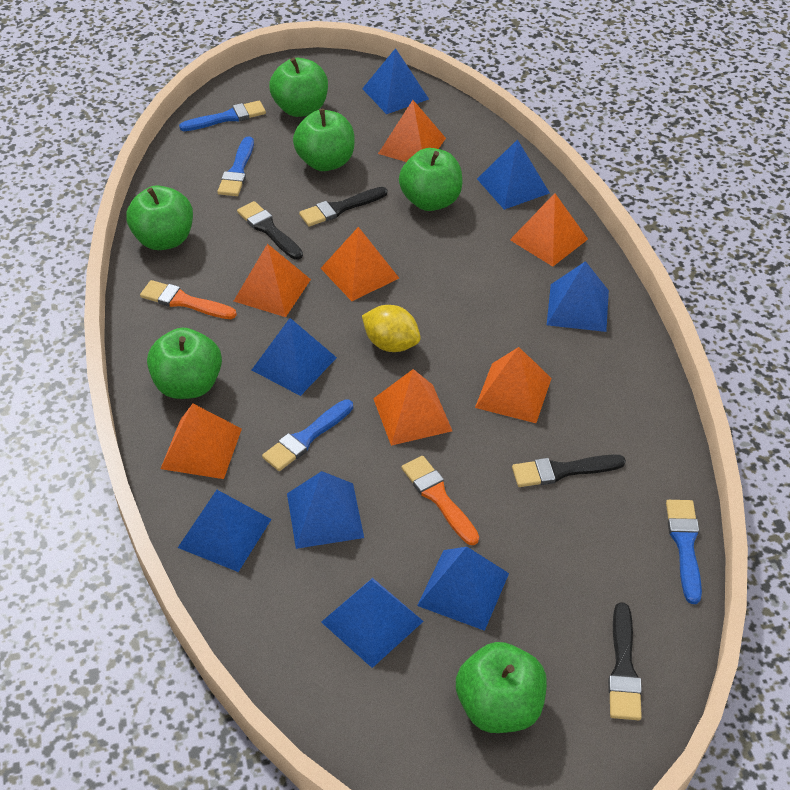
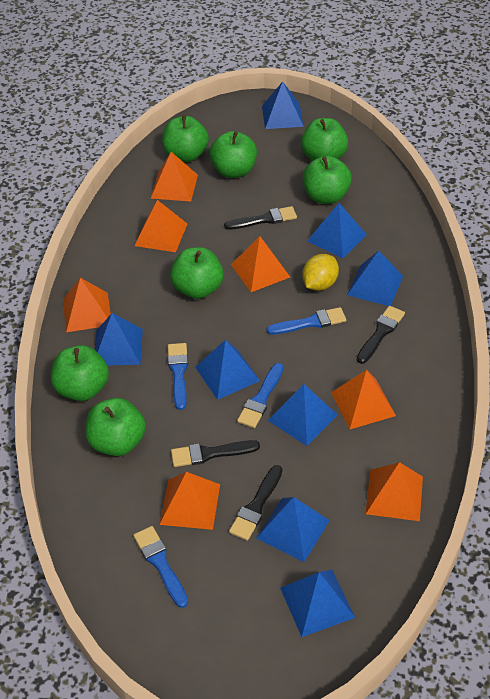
green apple: [126,185,193,250] [147,328,222,399] [269,58,328,117] [293,109,355,171] [399,148,462,211] [456,642,547,733] = 6 -> [51,345,109,401] [85,398,146,456] [162,115,209,162] [170,247,224,299] [209,131,257,178] [301,118,348,161] [303,156,352,204] = 7
orange brush: [140,280,237,319] [402,456,479,545] = 2 -> none = 0

